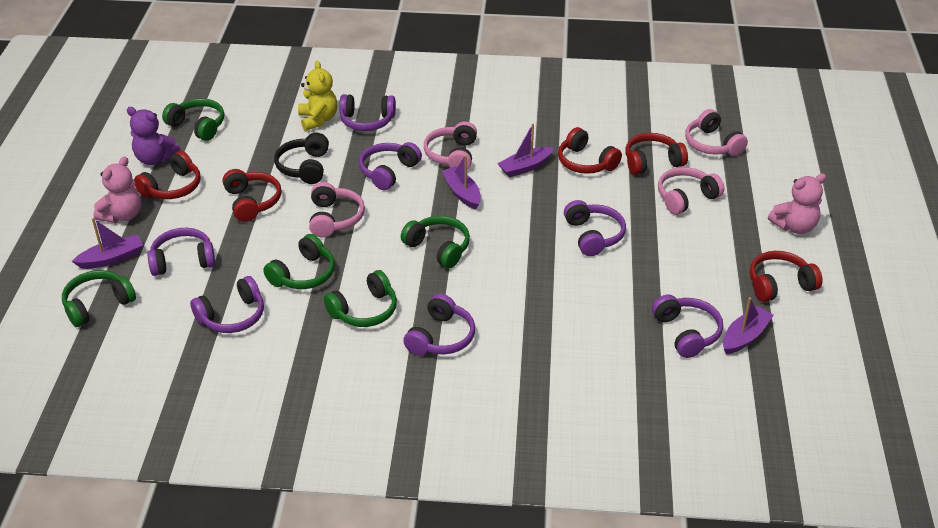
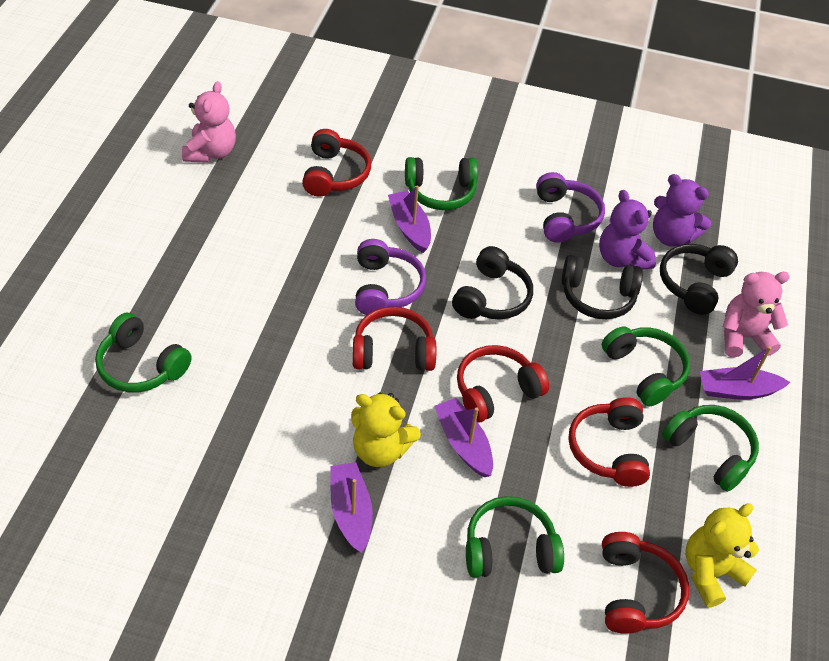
black headphones: [274,133,329,184] = 1 -> [452,246,533,320] [562,255,643,319] [660,244,738,315] = 3
pink headphones: [309,182,365,237] [424,121,477,170] [658,167,725,215] [685,109,748,156] = 4 -> none = 0
purple headphones: [148,228,215,276] [190,276,264,333] [339,94,396,131] [359,142,422,190] [403,294,475,356] [564,200,626,256] [652,295,723,358] = 7 -> [355,239,426,315] [536,172,605,243] = 2
purple teddy bear: [127,107,181,165] = 1 -> [599,190,656,270] [653,174,711,247] = 2
yellow teddy bear: [298,61,337,131] = 1 -> [351,392,421,467] [685,503,759,608] = 2

